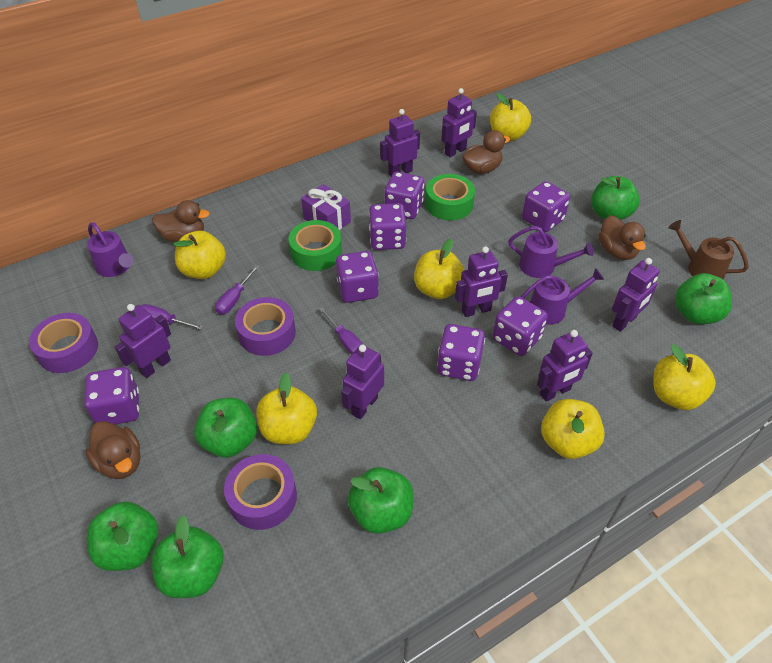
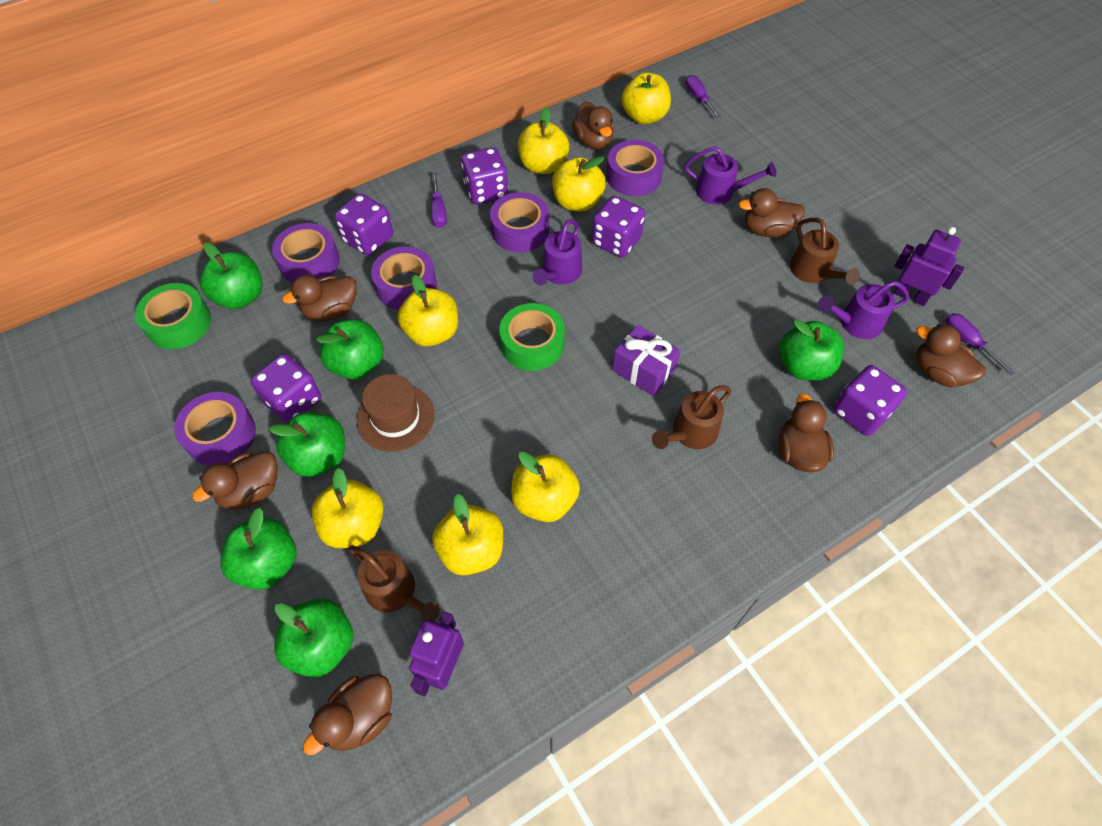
brown duck: [86,421,141,479] [152,200,210,242] [462,130,510,174] [598,215,646,260] = 4 -> [192,451,277,510] [282,275,357,321] [303,674,392,755] [572,101,614,149] [738,188,805,237] [779,394,834,473] [916,324,985,387] = 7
brown hat: none = 0 -> [357,374,435,452] = 1
brown watering can: [668,220,749,279] = 1 -> [348,545,440,622] [652,385,732,449] [790,218,860,285] = 3
purple dice: [84,367,139,424] [336,251,379,303] [369,203,406,250] [384,172,424,219] [437,324,485,381] [492,296,548,356] [522,181,570,232] = 7 -> [250,354,321,423] [334,193,393,256] [461,147,508,204] [592,196,645,258] [833,365,907,436] = 5
purple robot: [115,304,171,378] [341,345,384,419] [380,109,420,176] [441,88,477,157] [455,246,508,317] [537,330,593,401] [612,258,660,332] = 7 -> [409,611,464,696] [894,227,964,306] = 2
purple tape: [29,313,98,373] [224,454,297,530] [235,297,296,356] = 3 -> [174,392,256,466] [272,223,340,282] [371,247,437,310] [490,192,549,252] [607,140,664,196] = 5
yellow apple: [174,231,226,279] [256,373,317,444] [414,239,465,299] [490,93,531,141] [541,399,605,459] [653,344,716,410] = 6 -> [311,468,384,548] [398,275,458,346] [432,494,503,576] [511,452,580,522] [518,107,569,174] [552,156,606,211] [621,72,671,124] = 7

